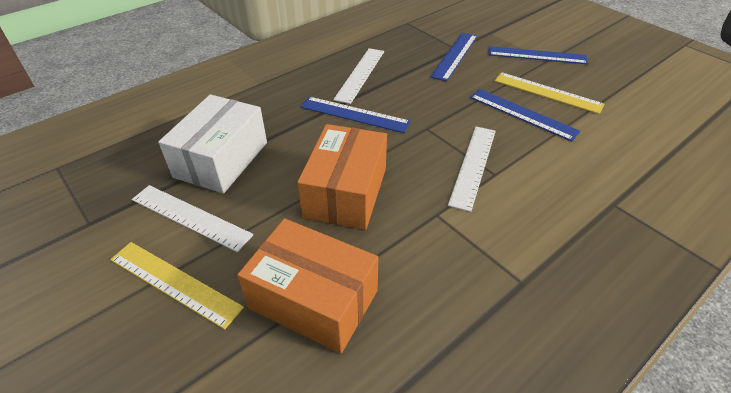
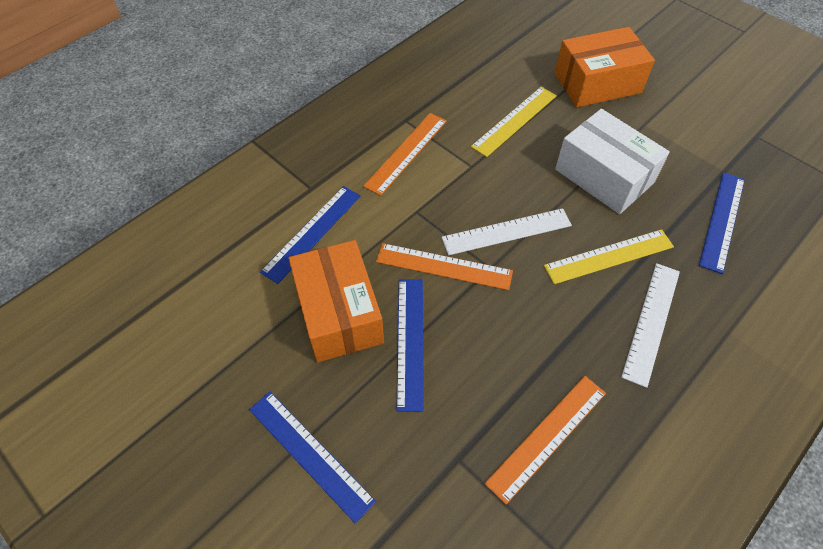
orange ruler: none = 0 -> [363,113,447,196] [376,243,513,290] [484,376,606,505] = 3
white ruler: [132,185,253,252] [333,48,384,104] [448,127,496,212] = 3 -> [442,208,572,255] [621,263,680,388] = 2

